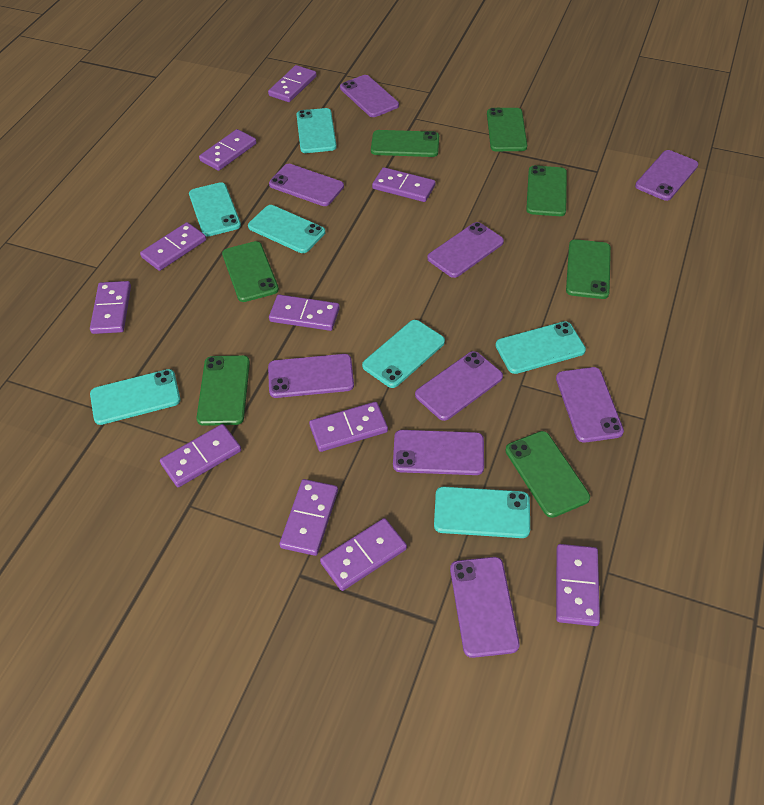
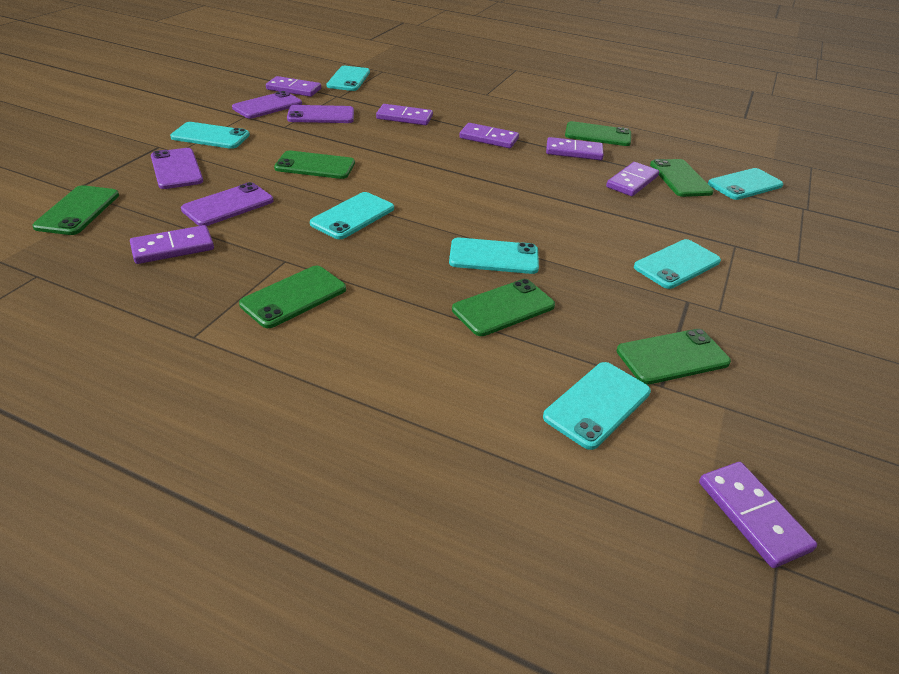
purple domino: [90,281,131,334] [140,222,206,271] [160,424,241,487] [199,129,256,171] [268,65,317,102] [269,294,340,331] [279,479,338,556] [309,402,388,452] [320,518,407,591] [372,167,435,202] [556,544,600,626] = 11 -> [130,225,214,264] [266,76,321,97] [376,104,433,125] [459,123,519,148] [546,137,604,160] [606,162,659,196] [699,462,817,568] = 7
purple phone: [268,354,354,398] [269,164,344,206] [340,75,399,117] [393,430,484,475] [415,351,503,421] [427,222,504,278] [450,557,520,658] [556,367,624,443] [635,150,698,201] = 9 -> [151,148,203,189] [181,182,273,226] [232,91,302,118] [287,105,354,123] = 4

